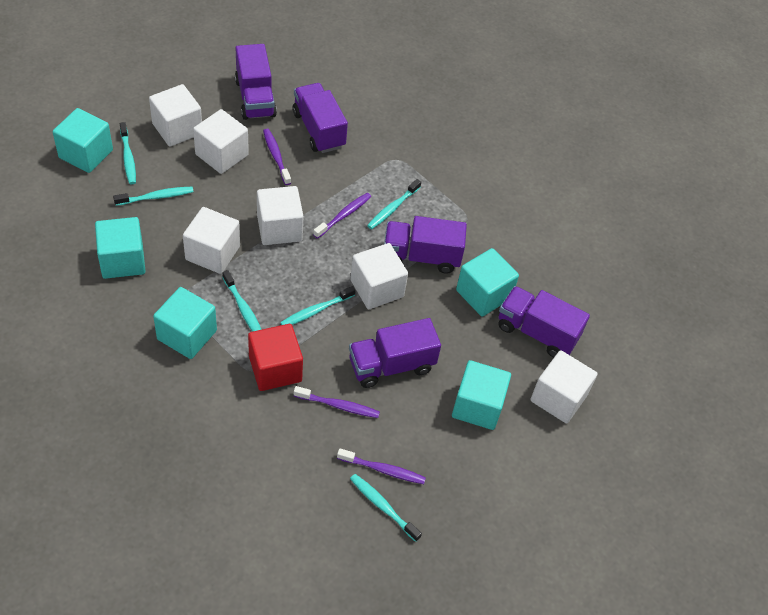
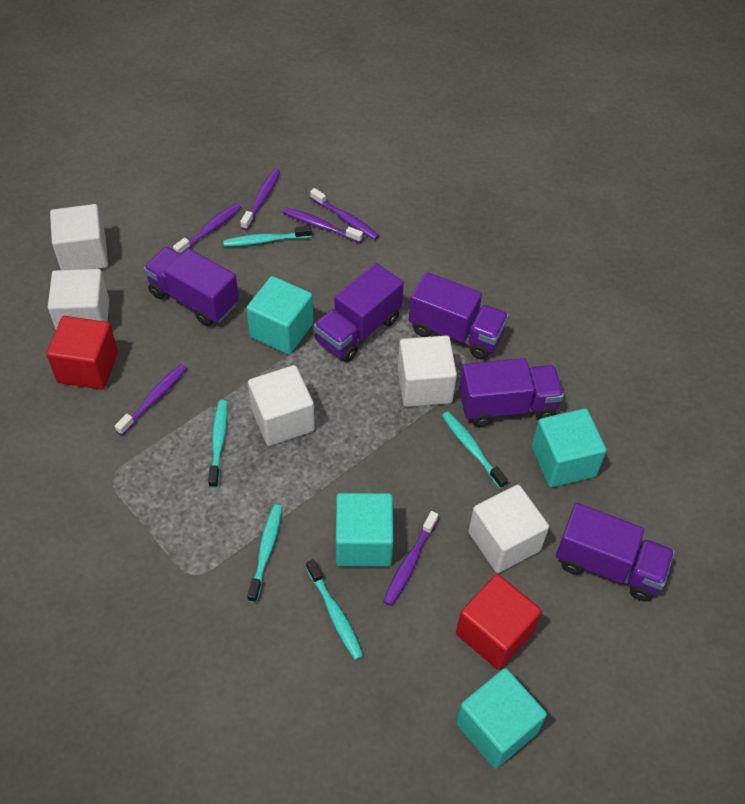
purple toothbrush: [263,129,291,185] [294,386,380,418] [313,193,371,239] [337,448,426,484] = 4 -> [115,364,187,435] [173,203,241,254] [240,169,280,230] [283,208,363,243] [310,188,379,240] [383,511,438,606] = 6
red cube: [248,324,303,391] = 1 -> [46,316,118,390] [456,574,542,670] = 2
turquoise cube: [53,108,113,173] [95,217,146,279] [153,287,217,359] [452,360,511,430] [456,248,519,317] = 5 -> [246,276,314,355] [336,493,394,567] [456,668,547,769] [532,408,607,487] = 4
turquoise toothbrush: [113,187,194,206] [120,122,136,184] [222,270,262,332] [280,286,356,325] [350,474,422,542] [367,179,421,229] = 6 -> [208,400,228,488] [223,226,312,247] [247,504,282,603] [306,559,364,660] [442,411,508,489] = 5
white cube: [149,84,202,147] [183,207,240,274] [193,109,249,174] [257,186,303,245] [350,243,408,309] [530,350,598,423] = 6 -> [48,269,109,329] [50,204,108,270] [248,365,315,446] [398,336,457,407] [469,485,549,573] = 5

